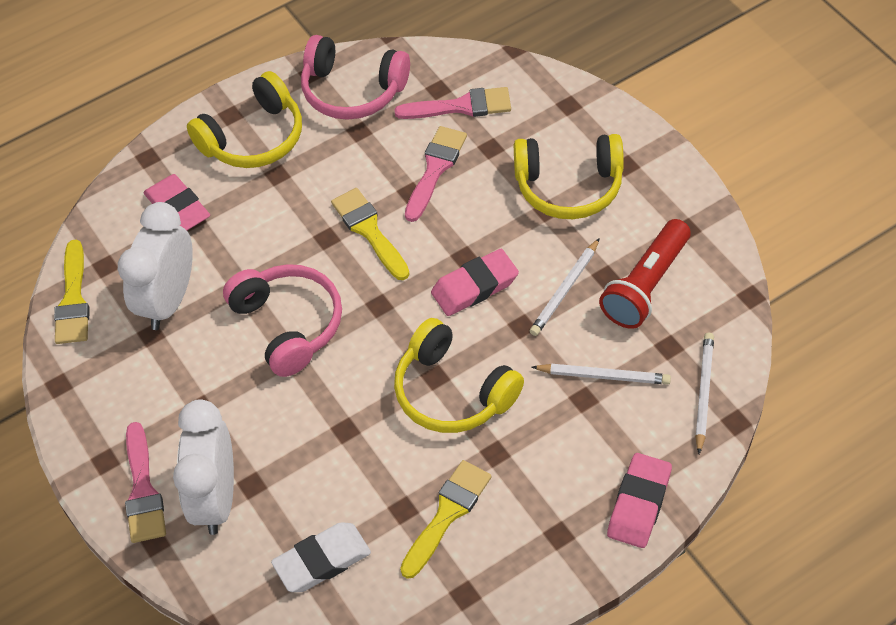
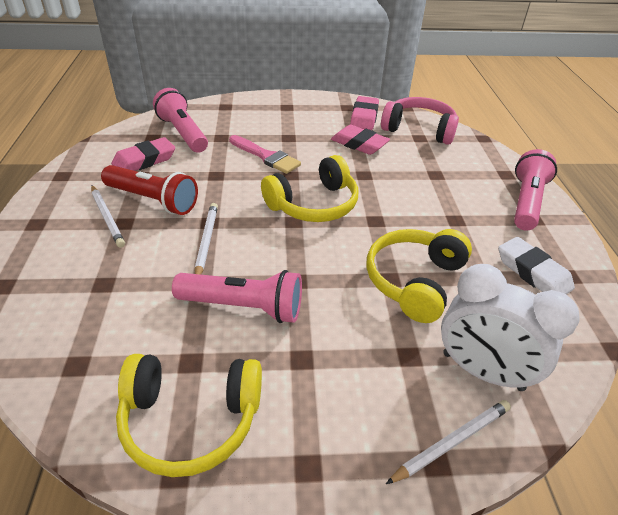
pink brush: [125,422,166,543] [394,87,511,119] [405,126,467,222] = 3 -> [229,135,301,174] = 1
pink flashlight: none = 0 -> [153,88,208,153] [172,270,302,323] [514,149,557,231] = 3
pink headphones: [223,264,342,377] [301,35,410,120] = 2 -> [381,97,459,145] = 1
white clock: [118,202,193,330] [173,399,234,535] = 2 -> [441,264,580,391] = 1
yellow brush: [54,240,90,344] [331,188,410,280] [400,460,492,579] = 3 -> none = 0

